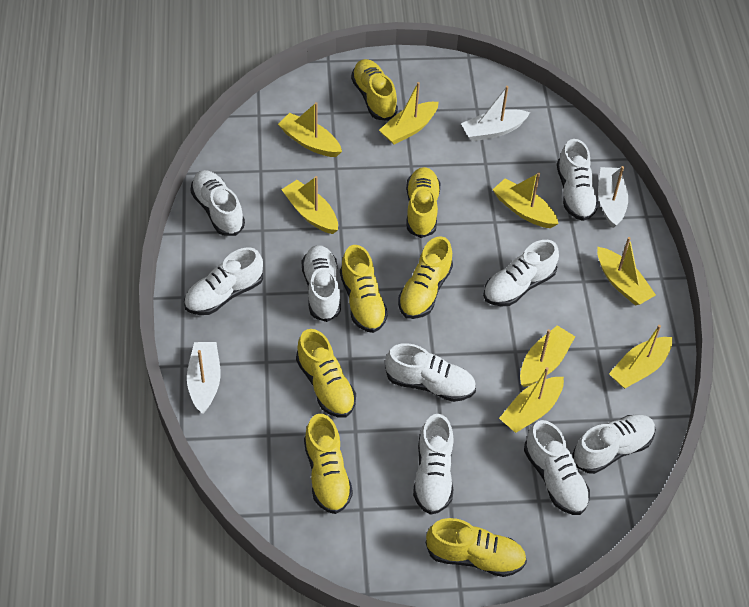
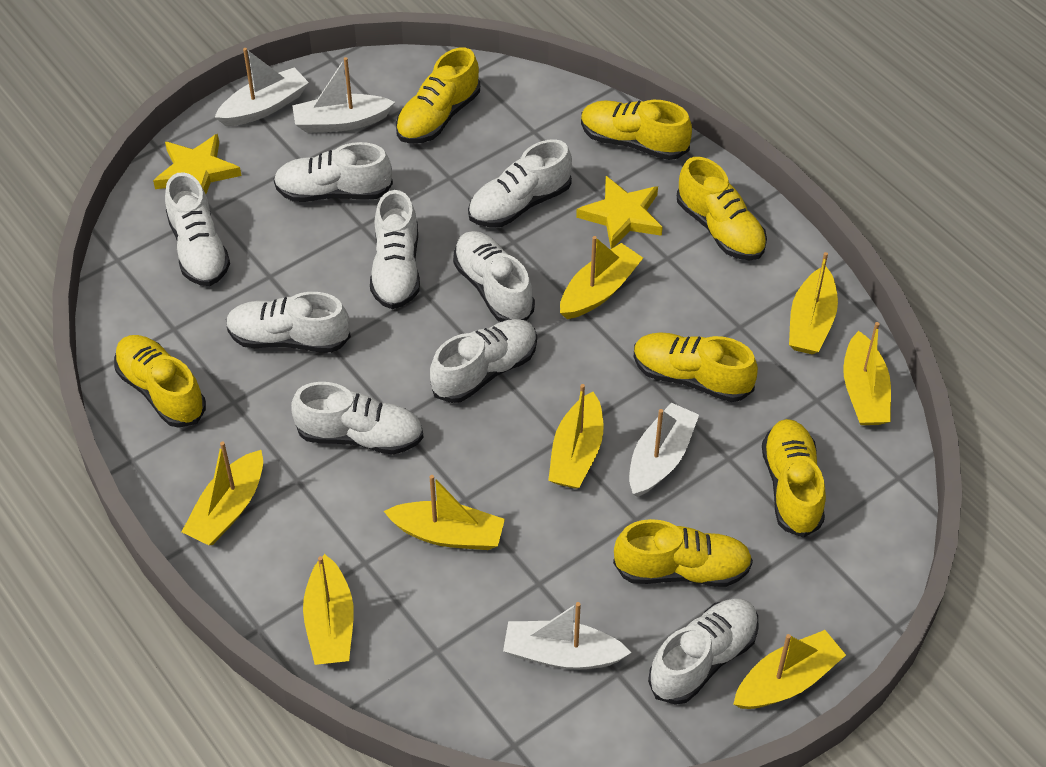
white boat: [187,342,221,414] [461,86,530,142] [598,166,628,228] = 3 -> [215,48,309,126] [292,57,395,133] [503,602,632,670] [629,403,699,497] = 4
yellow star: none = 0 -> [153,134,242,194] [576,176,663,249] = 2

